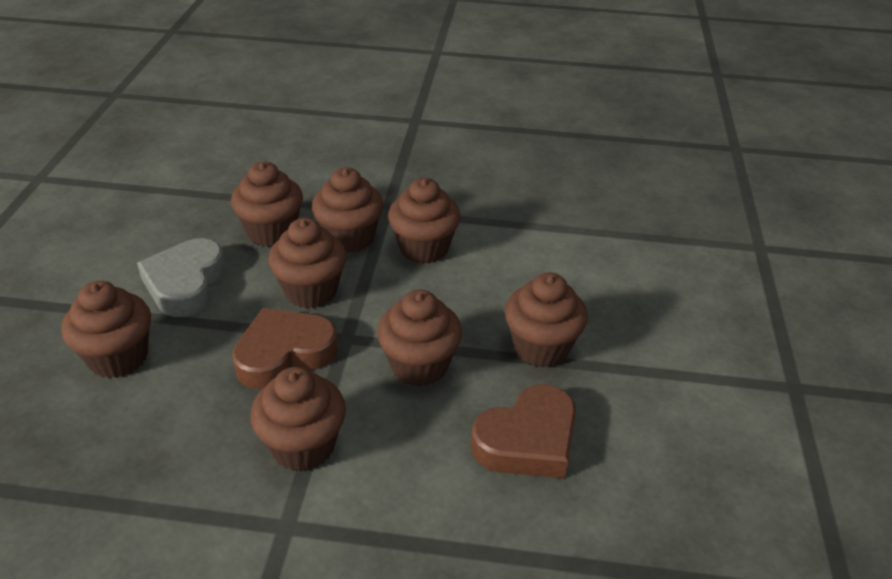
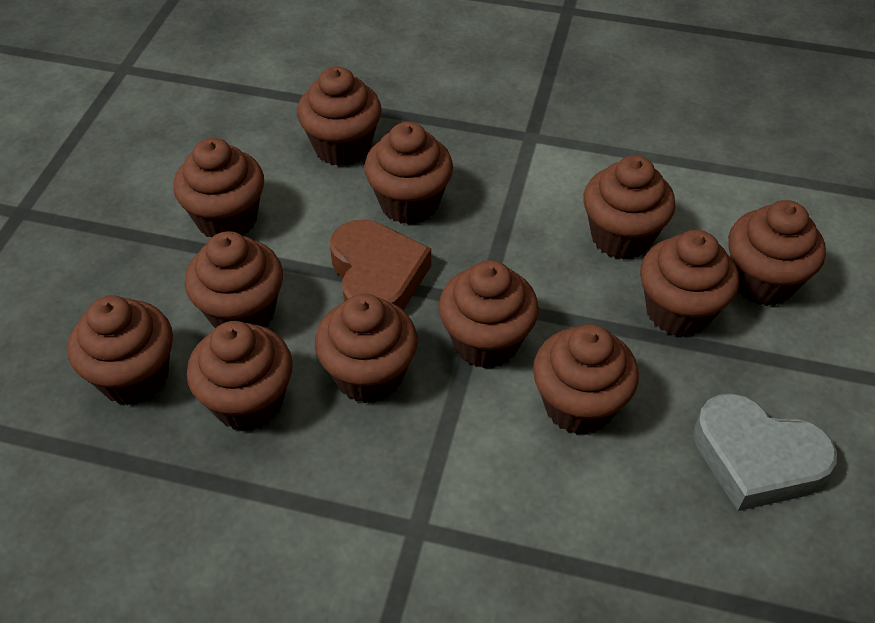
brown cupcake: [61,281,151,378] [231,162,303,247] [250,367,346,471] [268,218,346,308] [312,167,384,253] [377,289,462,387] [388,178,461,264] [505,272,588,368] = 8 -> [68,295,173,405] [173,138,264,238] [185,231,283,328] [187,321,293,431] [297,66,382,166] [315,294,418,403] [364,122,453,225] [438,260,539,369] [533,324,639,435] [583,155,676,260] [640,230,739,337] [728,200,826,306] = 12
brown heart: [232,308,338,389] [471,385,576,478] = 2 -> [330,220,431,310] = 1

